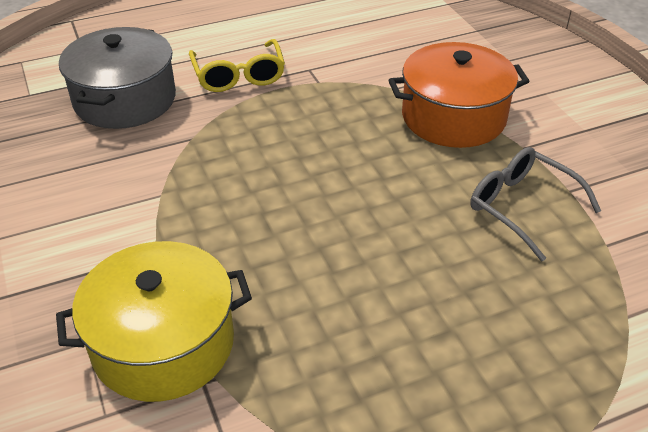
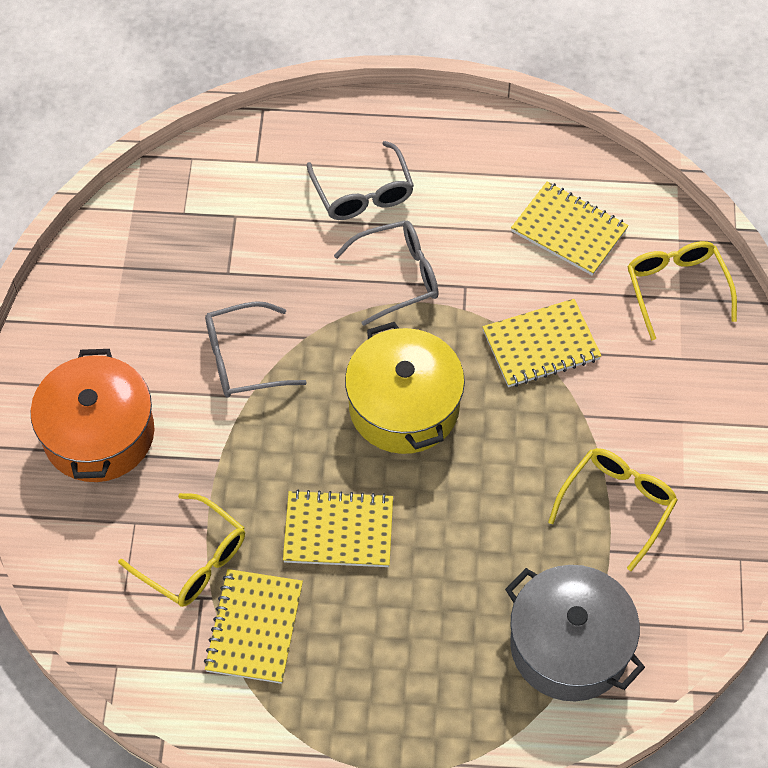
grey glasses: [470,147,601,261] = 1 -> [205,301,307,397] [307,141,414,220] [334,220,439,326] = 3
yellow glasses: [189,39,285,92] = 1 -> [118,493,245,607] [548,448,678,571] [627,241,737,341] = 3
yellow notebook: none = 0 -> [204,569,303,684] [283,490,393,567] [483,299,601,387] [511,182,629,276] = 4

